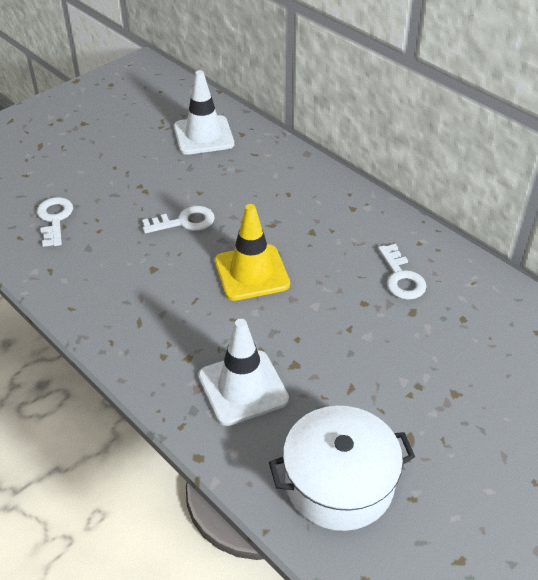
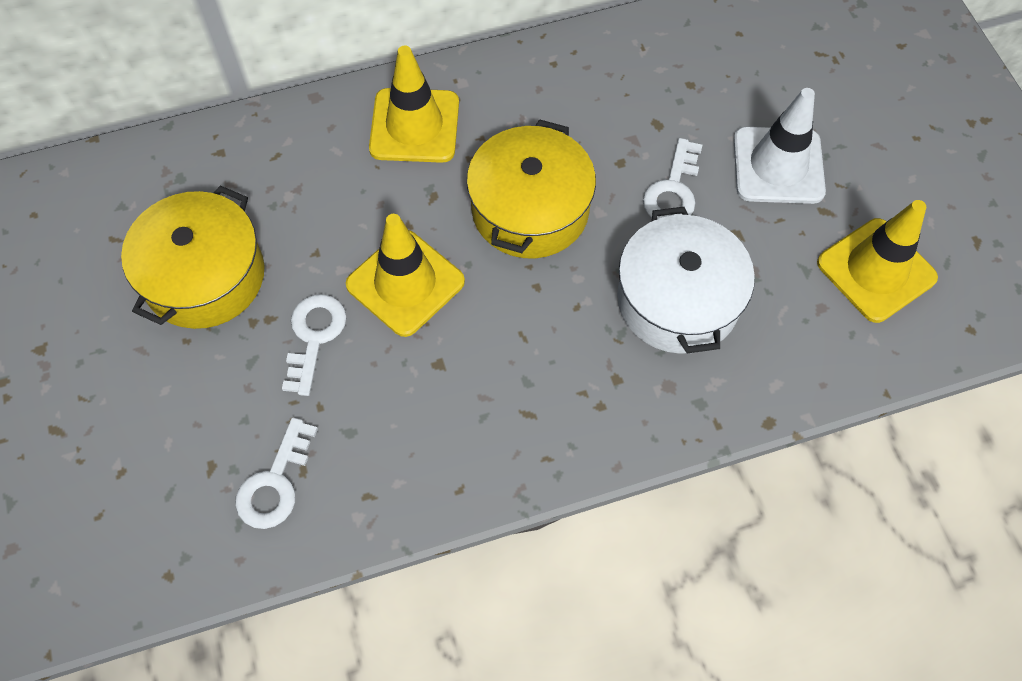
white traffic cone: [174,70,234,155] [198,319,289,426] = 2 -> [733,88,826,204] = 1
yellow pot: none = 0 -> [121,186,264,329] [467,119,596,258] = 2
yellow traffic cone: [214,204,290,301] = 1 -> [346,214,465,337] [369,46,459,163] [817,200,938,323] = 3

